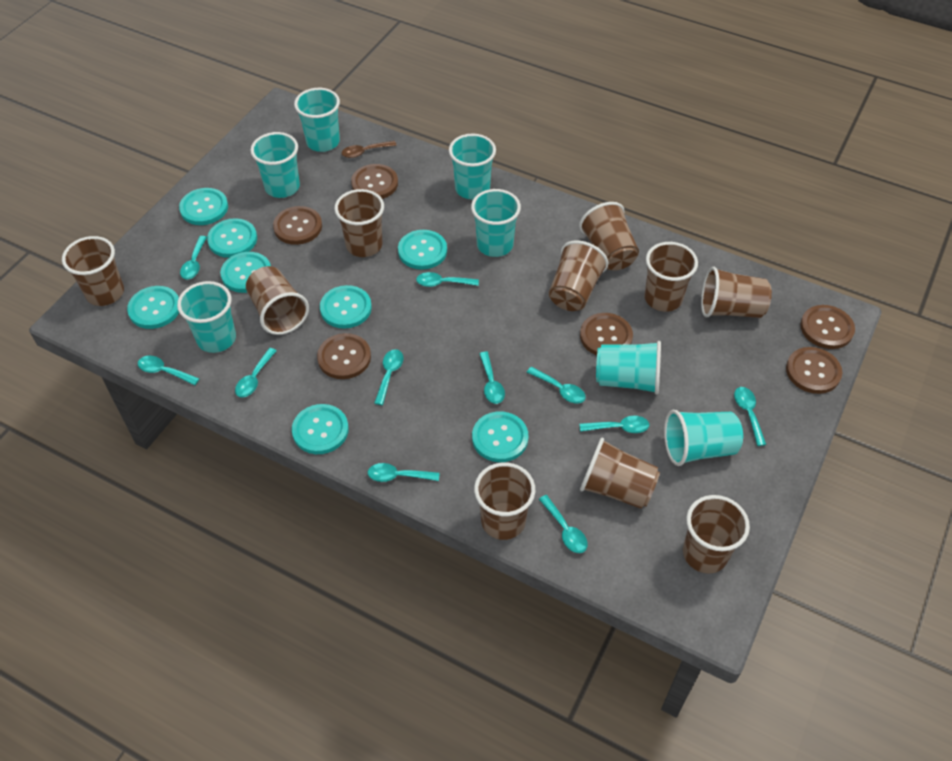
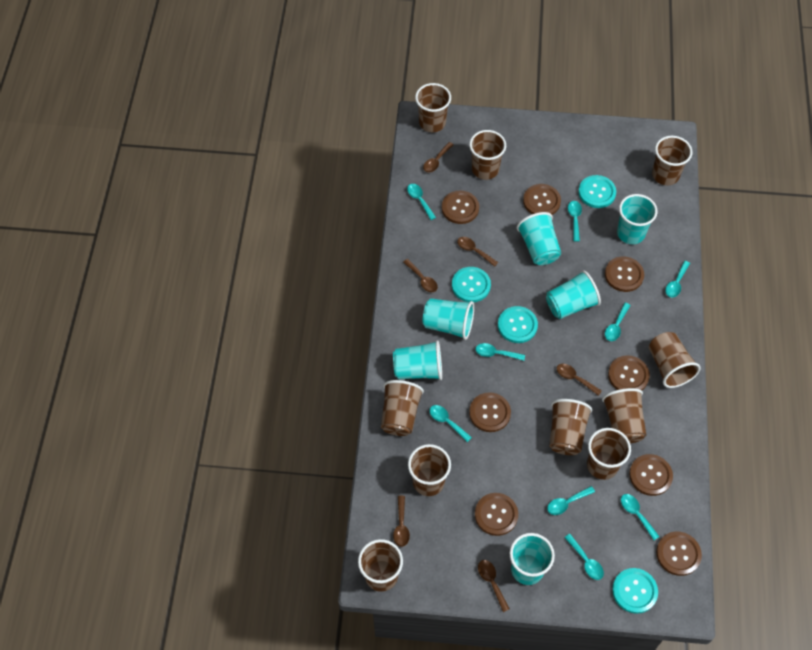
brown button: [273,206,322,245] [317,333,371,379] [351,164,398,199] [580,313,633,355] [786,347,842,394] [800,305,855,349] = 6 -> [442,191,479,224] [469,392,511,432] [475,493,518,536] [523,184,561,215] [605,257,644,292] [608,355,650,390] [629,454,673,496] [656,531,702,576] = 8
brown spoon: [342,141,397,158] = 1 -> [393,496,410,547] [403,259,438,292] [423,142,454,173] [457,237,498,267] [478,560,510,612] [557,364,602,396] = 6
turquoise button: [127,286,179,329] [179,188,228,225] [207,218,257,258] [220,252,271,293] [292,404,349,454] [320,285,372,328] [398,230,447,270] [472,411,528,462] = 8 -> [452,267,491,302] [498,306,538,343] [578,175,616,208] [612,568,658,614] = 4
turquoise cup: [177,281,236,353] [251,132,300,198] [294,88,340,152] [449,133,496,200] [471,189,521,257] [596,341,661,395] [664,410,743,466] = 7 -> [393,340,442,380] [423,298,474,340] [510,533,555,585] [517,212,561,265] [546,270,601,319] [617,194,657,244] = 6
turquoise spoon: [138,356,200,385] [180,236,207,280] [235,348,277,398] [368,463,439,482] [374,349,404,405] [416,272,479,287] [479,352,505,404] [527,367,586,404] [539,495,588,553] [580,416,649,433] [734,387,766,446] = 11 -> [407,184,436,220] [430,405,472,442] [475,343,525,361] [547,486,595,515] [564,534,604,580] [568,201,582,242] [605,303,631,341] [621,494,660,540] [665,261,690,298] = 9

